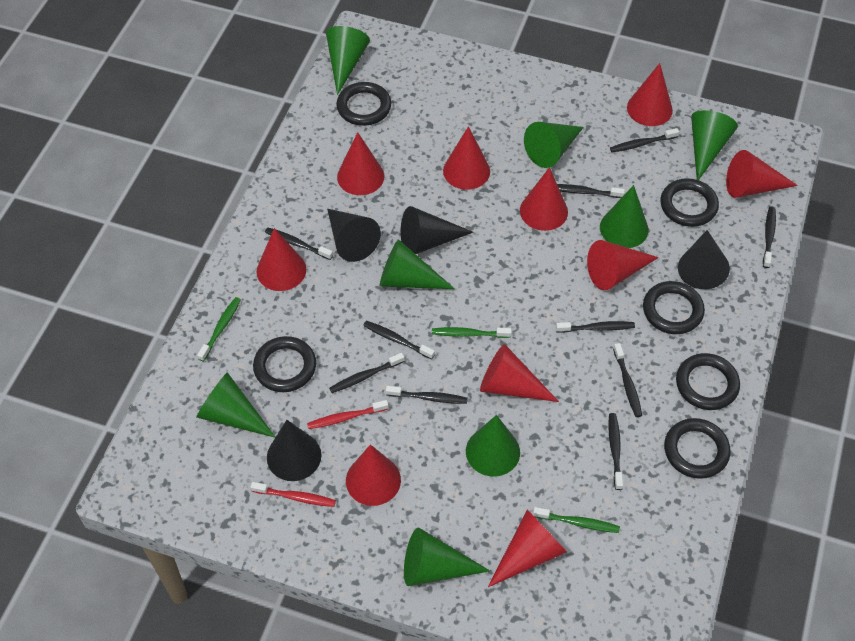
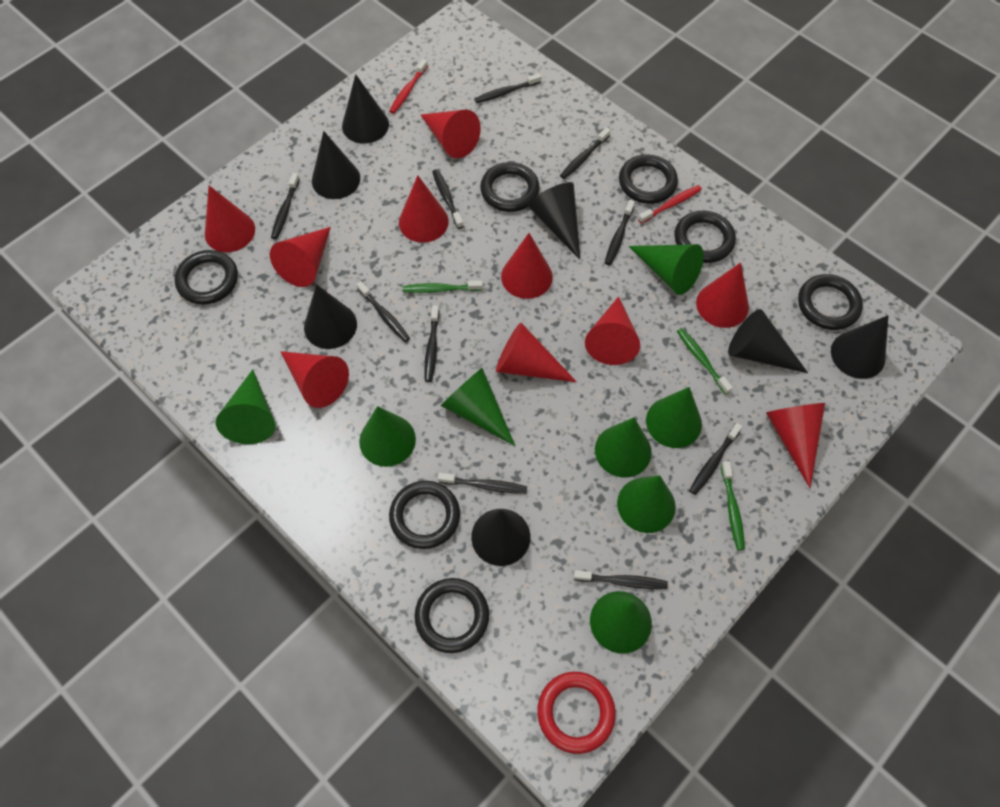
black cone: [267,420,321,481] [327,209,381,262] [401,206,474,254] [678,230,730,289] = 4 -> [304,284,357,349] [312,131,360,199] [342,74,389,144] [471,509,531,566] [528,182,580,259] [728,309,808,373] [831,315,889,379] = 7
black ring: [253,336,316,392] [336,82,391,126] [643,281,705,334] [660,178,719,227] [664,418,731,479] [676,353,740,410] = 6 -> [175,250,238,305] [389,481,460,549] [414,578,489,653] [480,162,540,212] [619,155,678,204] [674,211,736,263] [798,274,863,330] = 7
red ring: none = 0 -> [537,672,616,754] = 1

